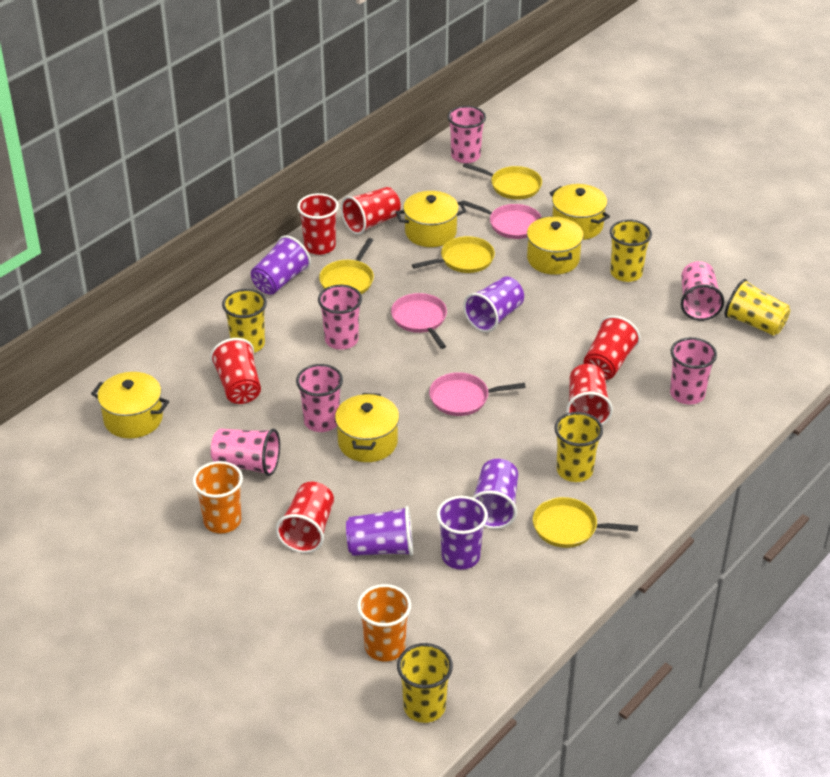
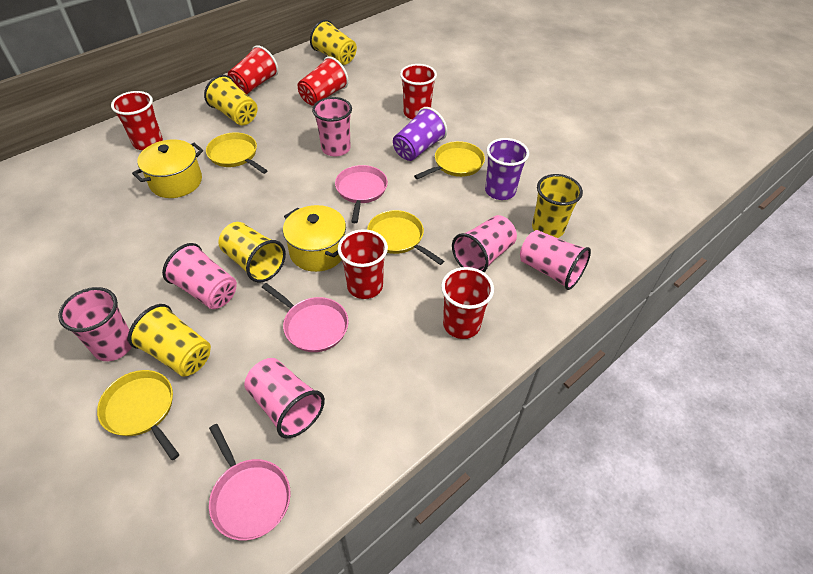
orange cup: [193,461,243,533] [357,584,411,662] = 2 -> none = 0
purple cup: [251,235,311,295] [346,506,413,556] [436,496,488,570] [463,277,524,332] [473,459,518,529] = 5 -> [393,107,447,161] [485,138,529,200] = 2
yellow pot: [91,372,169,438] [335,393,399,462] [396,191,466,247] [527,216,583,275] [549,184,610,240] = 5 -> [132,139,203,198] [283,205,346,272] = 2

